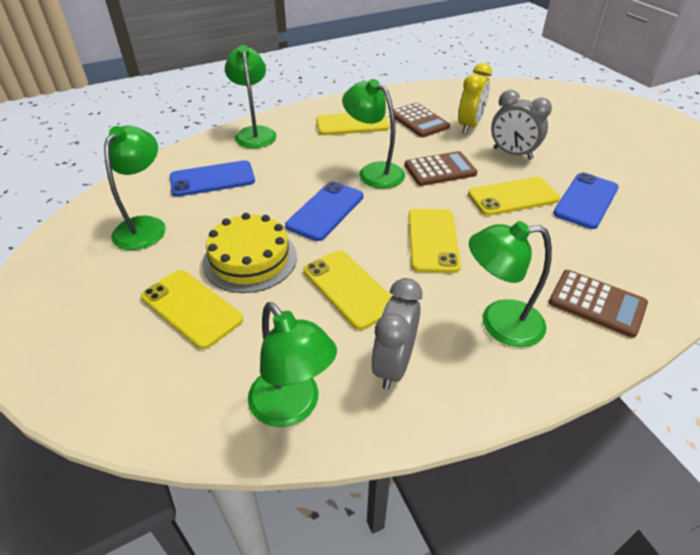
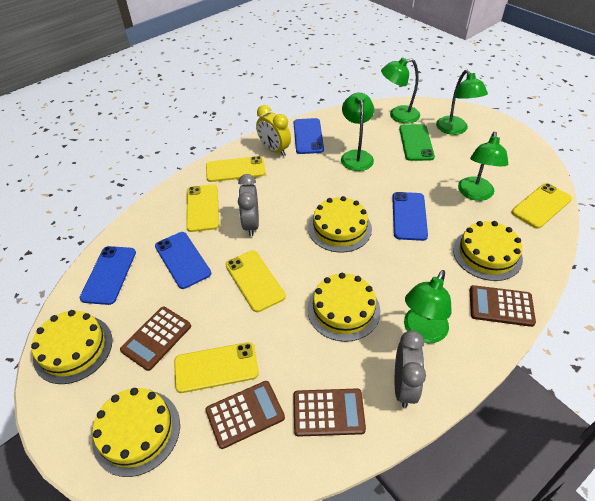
blue phone: [170,160,255,197] [285,182,363,241] [553,173,619,229] = 3 -> [80,246,136,305] [155,232,211,289] [294,118,324,154] [392,192,428,241] = 4
brown calculator: [393,103,450,137] [405,151,477,186] [549,270,648,338] = 3 -> [120,307,191,371] [205,381,285,449] [293,389,366,437] [470,285,536,327] = 4
green phone: none = 0 -> [399,124,435,161] = 1
yellow cake: [202,213,297,293] = 1 -> [31,310,113,384] [92,388,180,477] [307,273,380,342] [308,196,372,252] [453,221,523,281] = 5

